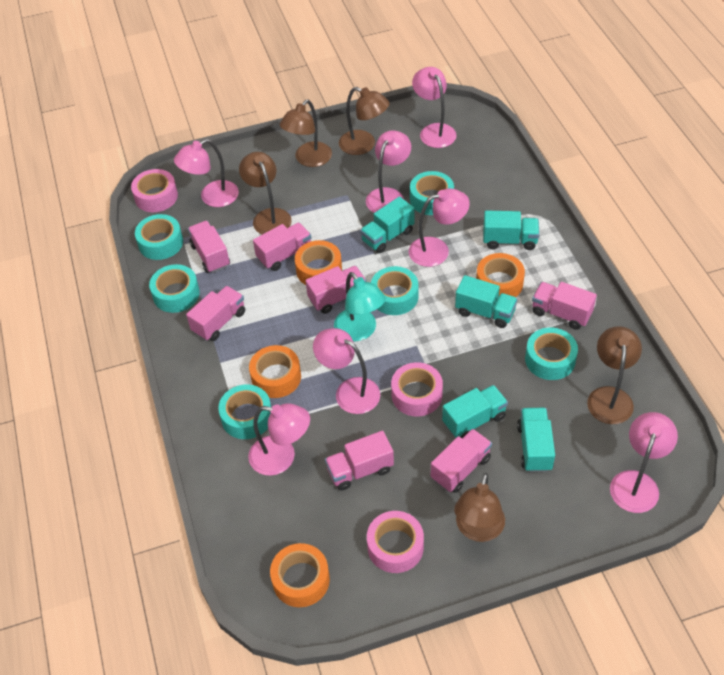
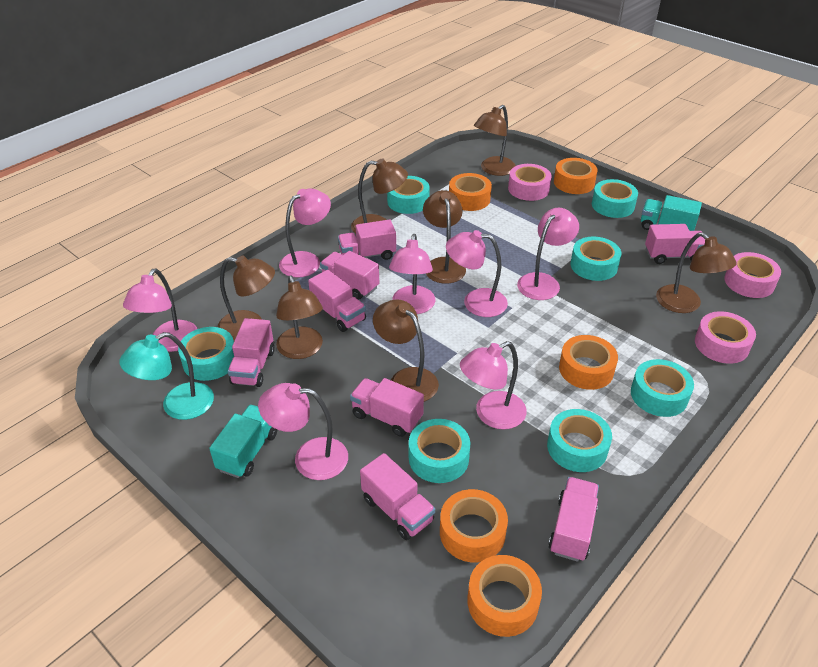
brown lamp: [239,152,292,235] [280,100,332,167] [339,87,389,155] [454,473,505,542] [587,326,642,424] = 5 -> [217,255,275,341] [276,275,323,359] [351,158,408,234] [373,300,439,402] [423,190,466,284] [474,105,516,176] [656,232,737,313] = 7
orange tape: [249,345,301,398] [270,543,330,607] [295,240,342,285] [476,253,525,297] = 4 -> [440,489,508,562] [449,173,492,211] [467,555,542,637] [554,158,598,194] [559,335,618,390] = 5
pink truck: [186,286,245,341] [188,221,230,273] [253,223,311,271] [305,266,367,314] [325,431,394,491] [431,429,492,493] [532,282,597,330] = 7 -> [228,318,275,387] [308,270,366,332] [320,251,379,299] [338,219,396,260] [350,378,424,437] [360,453,435,540] [548,477,599,562] [645,224,705,264] = 8
turquoise tape: [135,214,183,260] [149,264,200,313] [218,384,271,439] [371,266,418,315] [410,171,454,215] [525,328,578,380] = 6 -> [178,327,234,381] [387,176,430,214] [409,419,470,483] [547,409,612,472] [570,237,621,281] [592,179,638,218] [631,359,694,417] = 7
turquoise truck: [360,197,414,253] [442,385,508,438] [455,275,518,328] [483,211,539,250] [517,408,555,472] = 5 -> [209,405,277,478] [641,195,702,231] = 2

